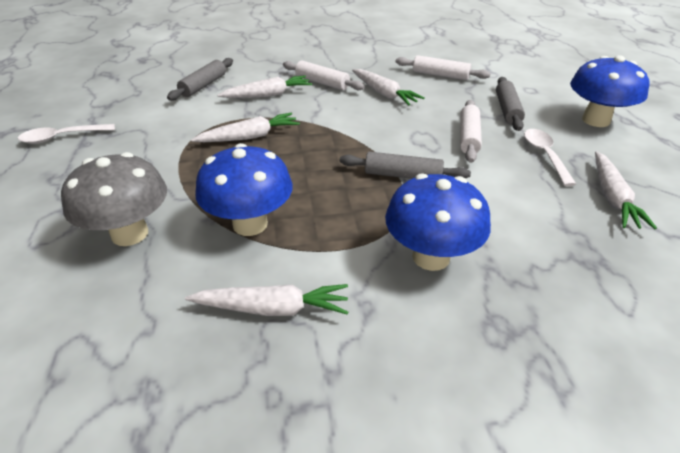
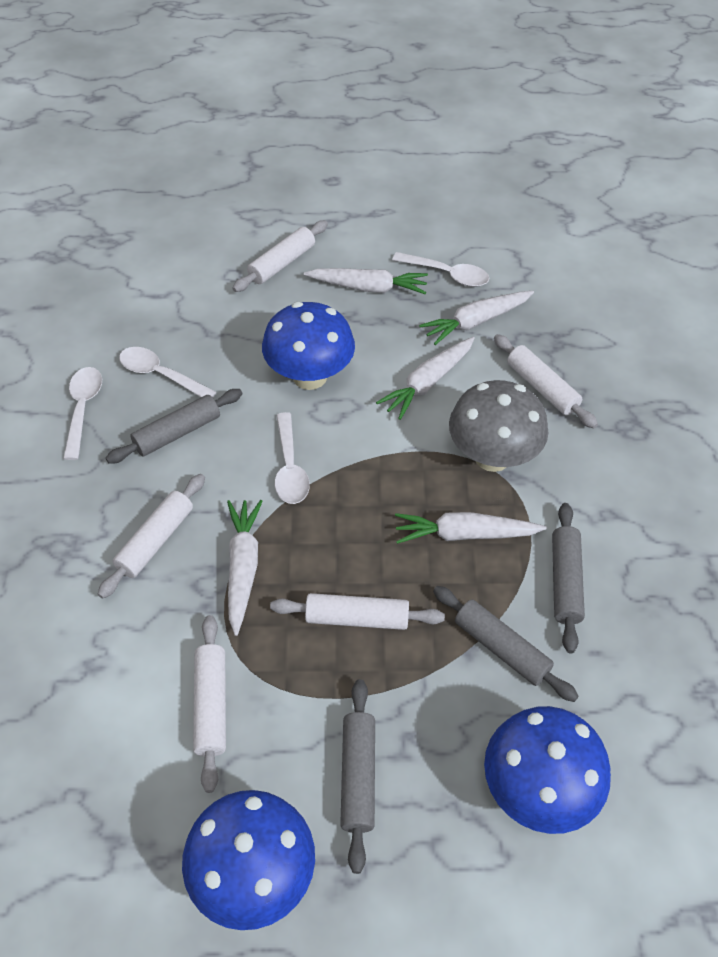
grey rolling pin: [167,58,233,100] [340,152,471,179] [496,77,525,131] = 3 -> [106,389,242,464] [340,679,375,874] [433,586,579,702] [552,503,585,653] = 4
white rolling pin: [283,61,365,91] [396,55,491,80] [460,100,482,163] = 3 -> [98,474,205,599] [193,615,226,793] [233,220,328,292] [270,593,445,630] [494,334,598,428] = 5
white spoon: [18,124,115,144] [524,129,576,186] = 2 -> [63,367,102,460] [119,347,216,398] [275,412,310,504] [392,252,489,287] = 4

